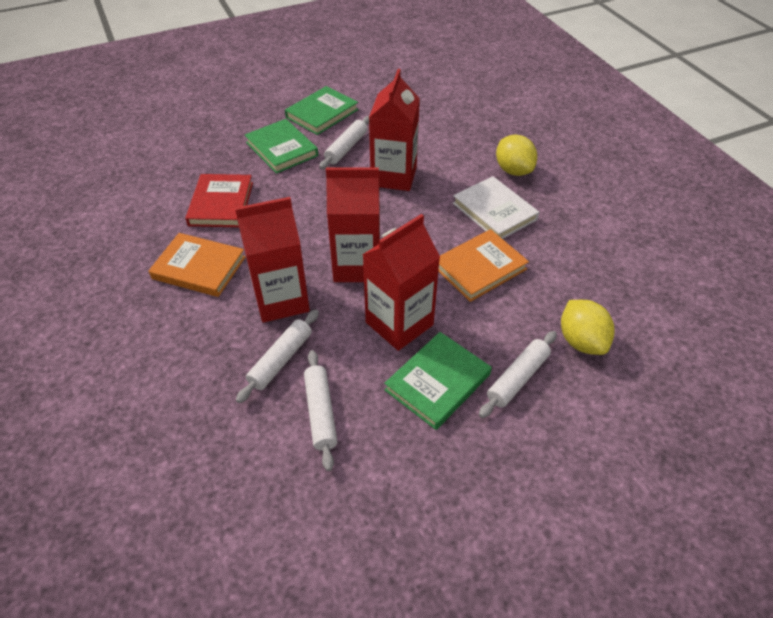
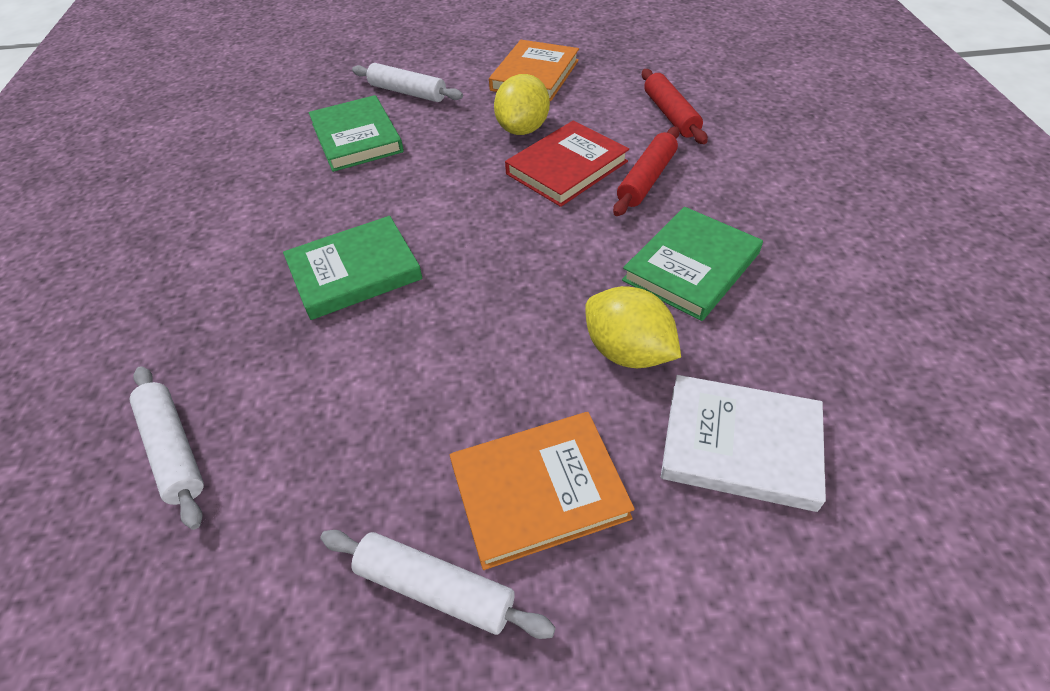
red carton: [235,197,310,323] [326,168,380,282] [362,214,440,351] [369,69,420,191] = 4 -> none = 0
red rolling pin: none = 0 -> [613,127,680,216] [642,69,708,144] = 2
white rolling pin: [236,309,319,403] [304,350,338,471] [319,116,369,169] [479,331,557,418] = 4 -> [129,366,204,530] [320,530,556,639] [352,63,463,102] = 3

